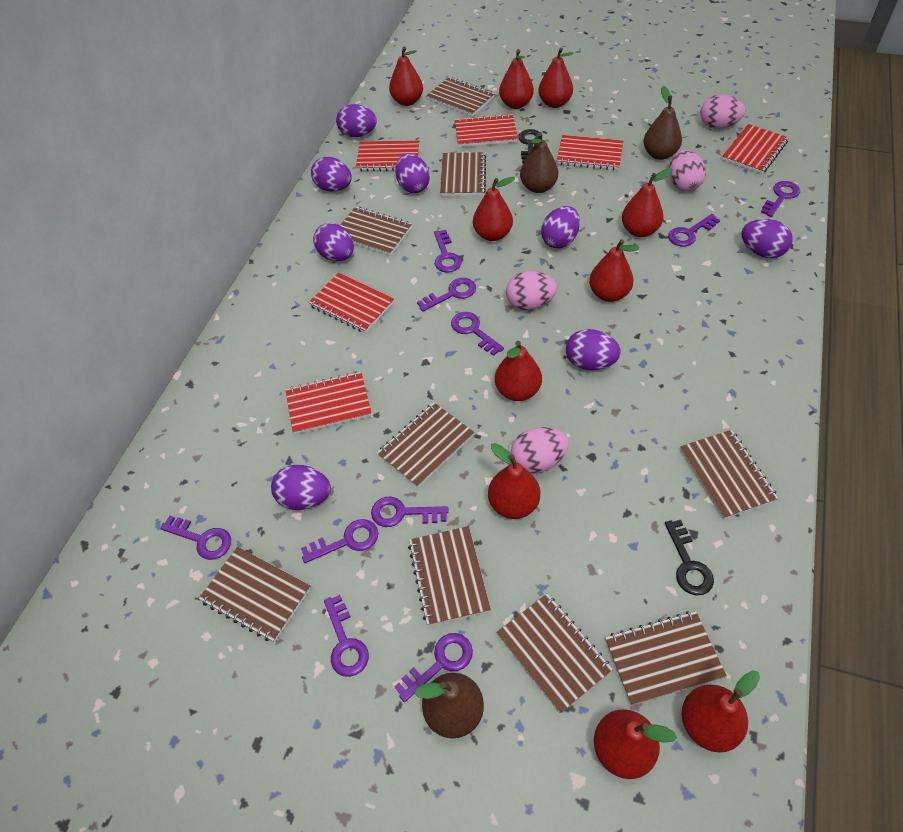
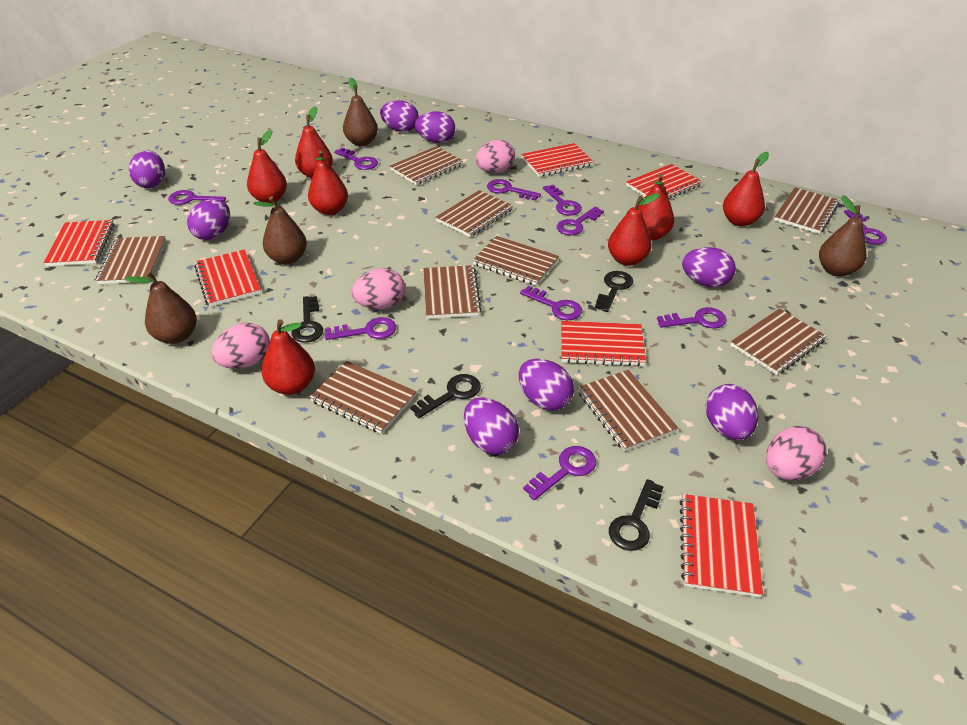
black key: [518,129,540,163] [665,520,714,595] = 2 -> [292,296,323,343] [410,374,481,418] [595,271,633,312] [609,479,663,551] = 4
brown pear: [415,673,484,738] [520,132,558,193] [644,86,682,160] = 3 -> [124,271,197,344] [253,196,307,265] [343,78,378,146] [819,195,866,277] = 4
red pear: [389,47,423,106] [473,177,515,241] [488,443,540,519] [495,341,542,401] [499,49,534,109] [538,48,574,108] [589,239,639,302] [594,709,677,779] [622,168,672,237] [682,670,760,752] = 10 -> [247,130,287,203] [261,319,315,395] [295,107,333,178] [308,150,348,215] [608,193,660,266] [638,174,674,241] [723,152,769,226] = 7

